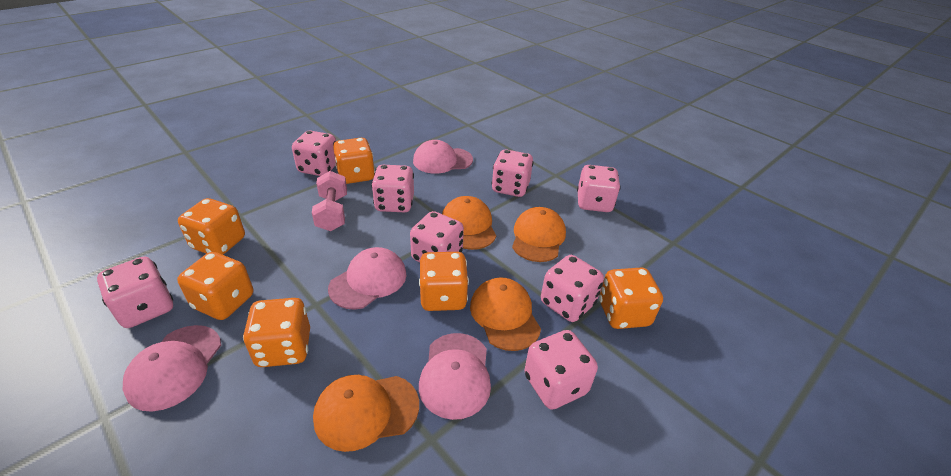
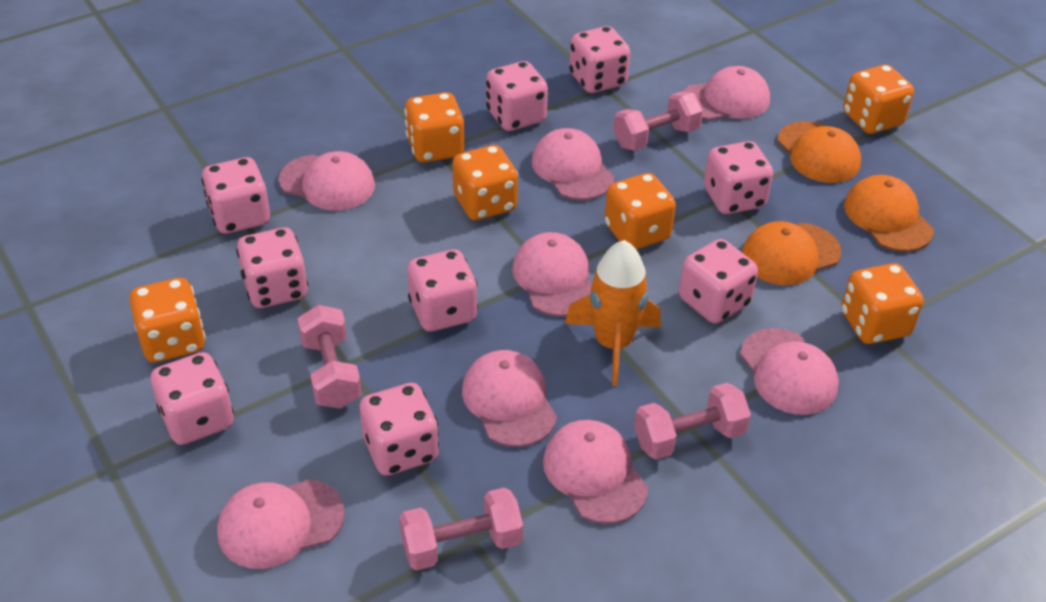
orange cap: [313,375,419,452] [442,196,496,250] [470,277,541,351] [512,207,566,262] = 4 -> [742,221,841,285] [777,121,861,183] [844,175,934,252] = 3
orange rocket: none = 0 -> [565,240,661,386] = 1
pink cap: [123,325,221,412] [328,247,407,310] [413,140,473,174] [419,333,491,420] = 4 -> [217,479,345,569] [279,151,375,211] [462,350,557,447] [512,232,592,317] [532,128,614,200] [543,420,648,524] [683,66,770,120] [740,328,839,415] = 8
pink dice: [97,257,173,328] [292,131,336,176] [371,165,414,212] [410,211,464,262] [492,150,534,197] [524,330,598,410] [541,255,604,322] [577,165,621,212] = 8 -> [151,352,234,445] [202,157,270,234] [236,227,308,308] [360,383,439,476] [407,249,478,332] [486,61,548,131] [569,26,630,93] [679,239,758,324] [704,141,773,214] = 9
pink dumbbell: [312,171,347,231] = 1 -> [297,305,362,409] [399,487,523,570] [613,91,703,151] [634,383,751,460] = 4

